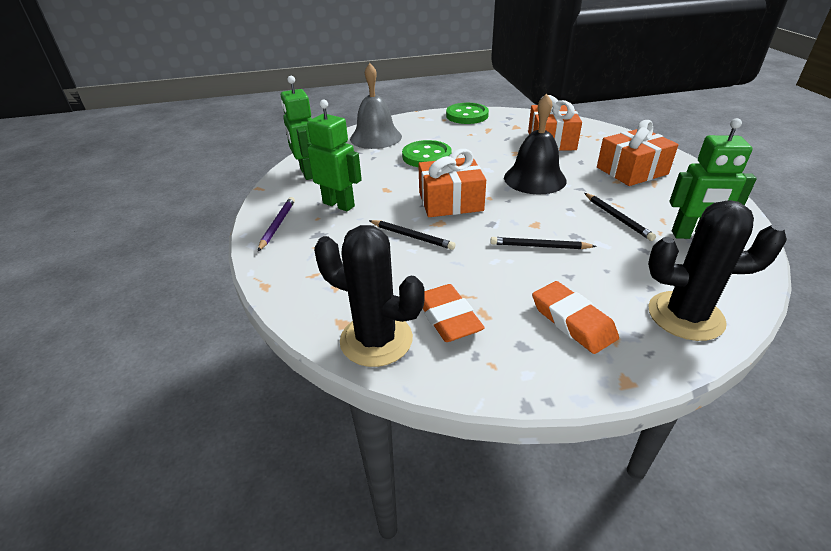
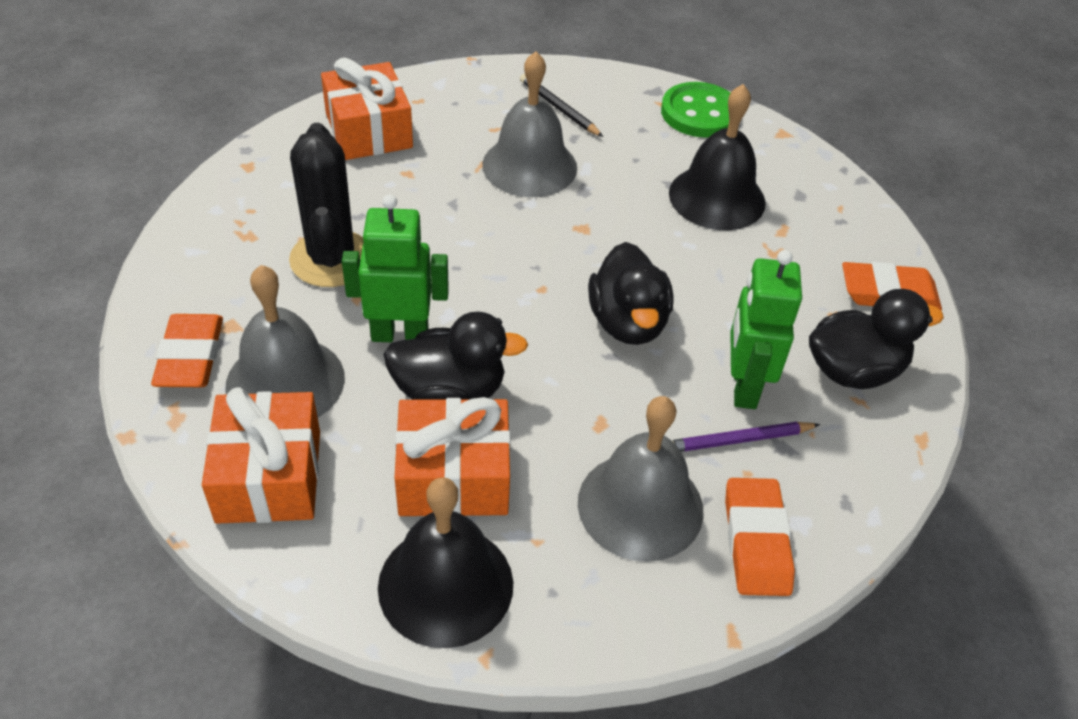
black bell: [504,94,567,194] = 1 -> [378,477,513,648] [669,84,766,230] = 2
black cactus: [314,225,425,367] [648,200,787,341] = 2 -> [289,123,364,287] = 1
black duck: none = 0 -> [383,311,528,400] [588,242,673,345] [809,289,944,389] = 3
black pencil: [369,220,456,250] [490,237,597,249] [584,193,656,241] = 3 -> [520,74,603,137] = 1
green button: [402,140,451,167] [446,103,489,124] = 2 -> [661,82,730,138] = 1
green robot: [281,76,313,180] [307,100,362,212] [669,118,757,239] = 3 -> [342,194,449,342] [731,250,802,409] = 2
grey bell: [350,63,402,149] = 1 -> [225,265,345,418] [482,51,577,197] [578,396,704,562] = 3
orange eraser: [423,284,485,342] [532,281,619,354] = 2 -> [151,314,223,387] [725,478,795,596] [842,262,942,310] = 3

